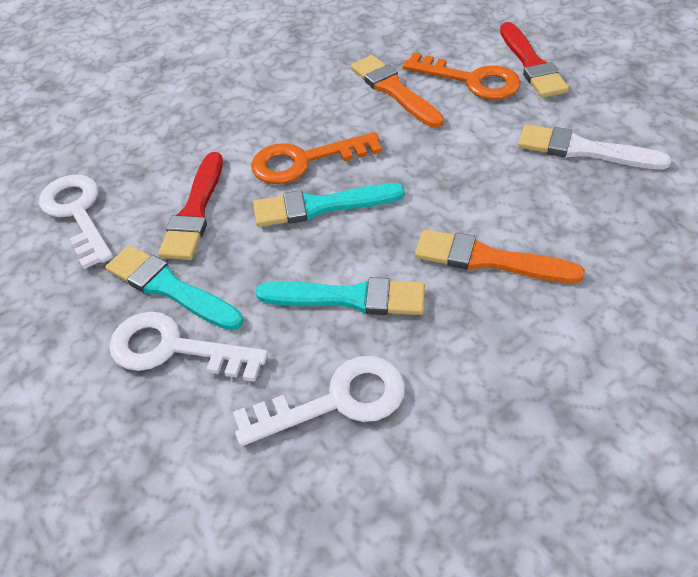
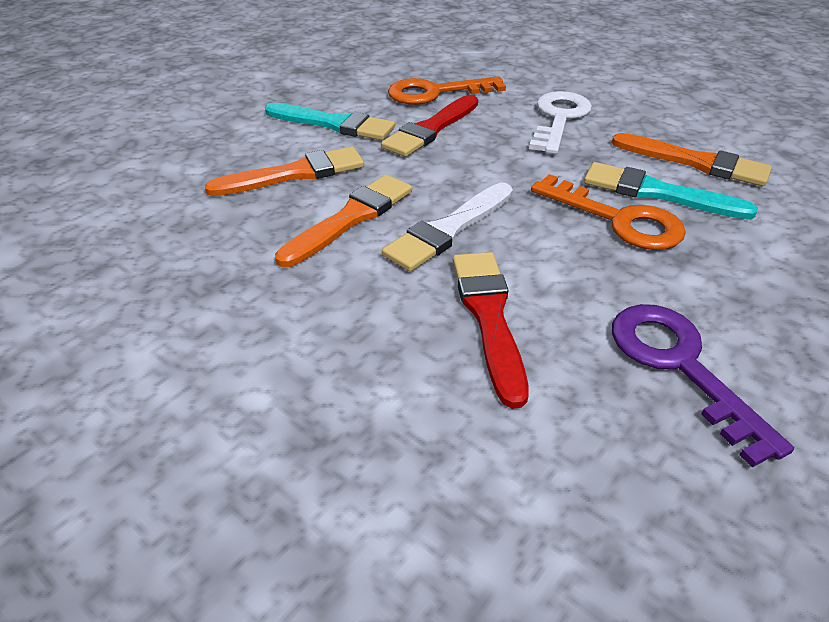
orange brush: [351,55,444,128] [415,229,585,283] = 2 -> [204,146,364,196] [275,175,412,267] [612,133,772,186] = 3
purple key: none = 0 -> [612,304,794,468] = 1
turquoise brush: [105,245,243,331] [253,183,405,227] [256,277,425,315] = 3 -> [265,103,395,140] [584,162,758,220] = 2
white key: [39,174,113,269] [109,312,268,382] [233,356,405,446] = 3 -> [529,91,592,154] = 1

